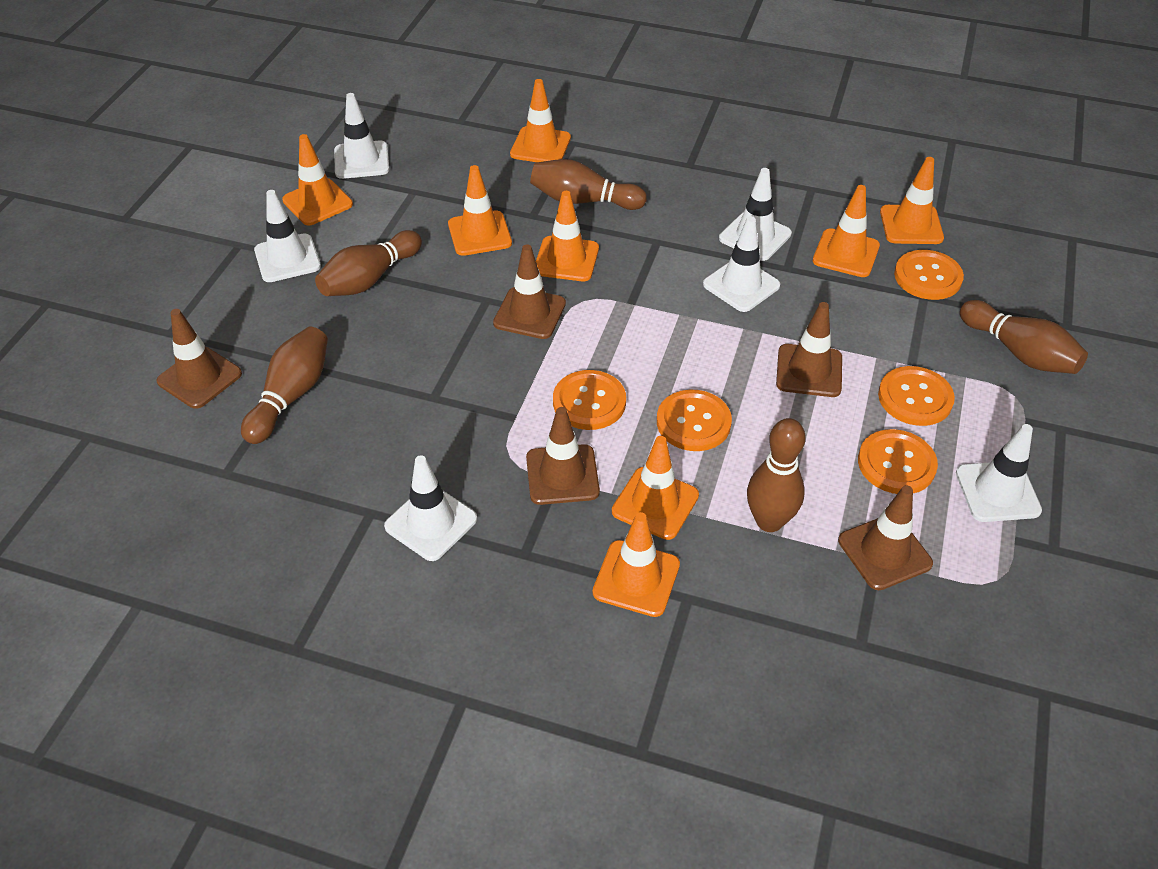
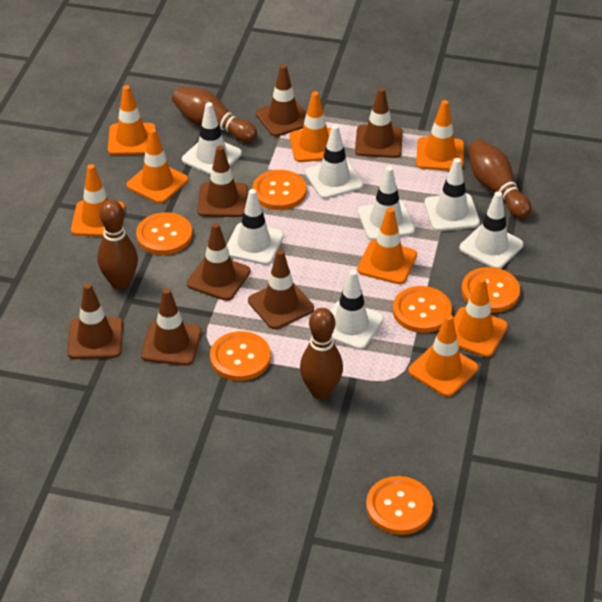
brown bowling pin: [241,327,328,444] [315,230,422,296] [530,159,647,210] [747,418,806,532] [960,300,1088,374] = 5 -> [97,200,138,290] [172,86,257,142] [300,308,343,399] [468,139,532,219] = 4
brown traffic cone: [156,309,242,409] [493,244,566,339] [526,407,600,505] [776,302,842,397] [838,485,933,590] = 5 -> [67,283,123,359] [141,288,202,366] [187,223,251,301] [197,146,248,217] [248,249,314,329] [256,64,306,137] [355,88,403,158] = 7
orange button: [553,370,626,430] [657,390,732,451] [858,429,938,494] [878,366,955,426] [894,250,964,300] = 5 -> [136,212,192,255] [210,331,271,381] [252,170,306,210] [366,476,433,535] [393,286,452,333] [461,267,520,313] = 6
white traffic cone: [254,190,321,282] [334,93,389,179] [384,455,477,561] [703,216,780,312] [719,168,792,261] [956,424,1042,522] = 6 -> [182,102,242,175] [227,189,284,265] [305,125,363,199] [330,270,384,350] [358,166,415,240] [424,158,480,231] [459,191,524,269] = 7

